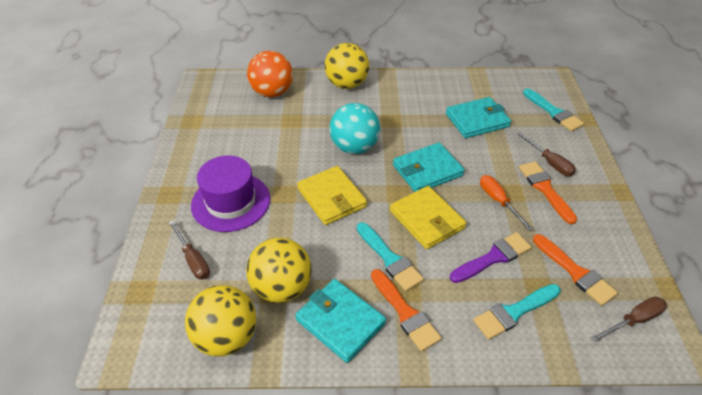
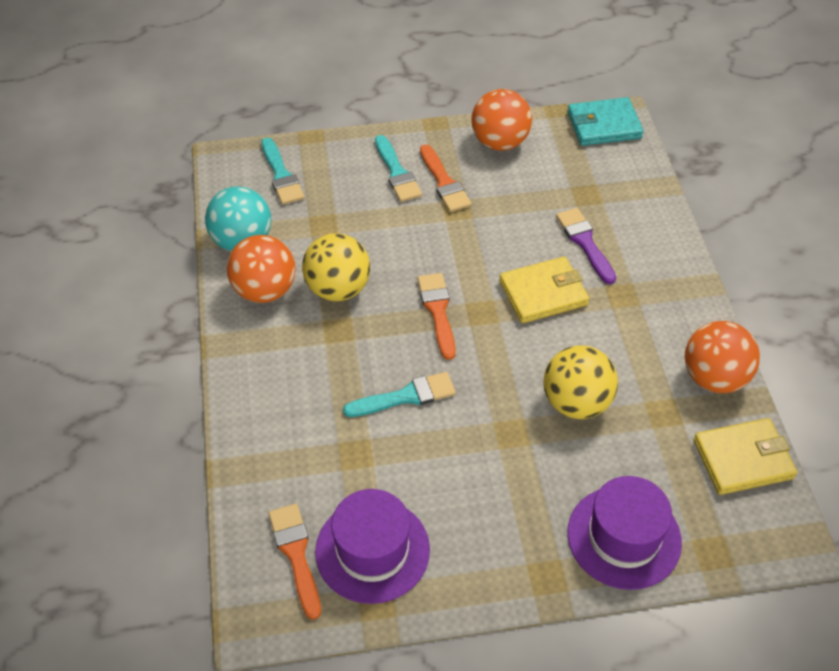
brown screwdriver: [169,220,210,280] [517,132,576,176] [591,297,667,342] = 3 -> none = 0
orange ball: [247,51,293,97] = 1 -> [227,235,296,303] [471,89,532,151] [685,321,760,393] = 3
orange screwdriver: [480,175,533,231] = 1 -> none = 0
purple hat: [191,156,270,232] = 1 -> [315,489,430,604] [567,476,682,590] = 2
turquoise wallet: [295,279,386,363] [393,143,464,192] [446,97,511,138] = 3 -> [568,97,644,146] = 1
yellow ball: [185,285,257,357] [246,238,311,303] [325,43,369,89] = 3 -> [302,233,370,301] [543,345,618,419] = 2

